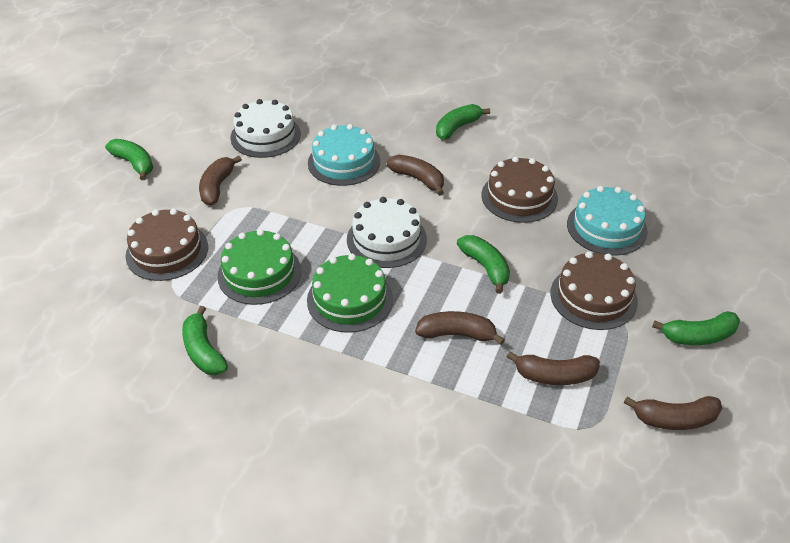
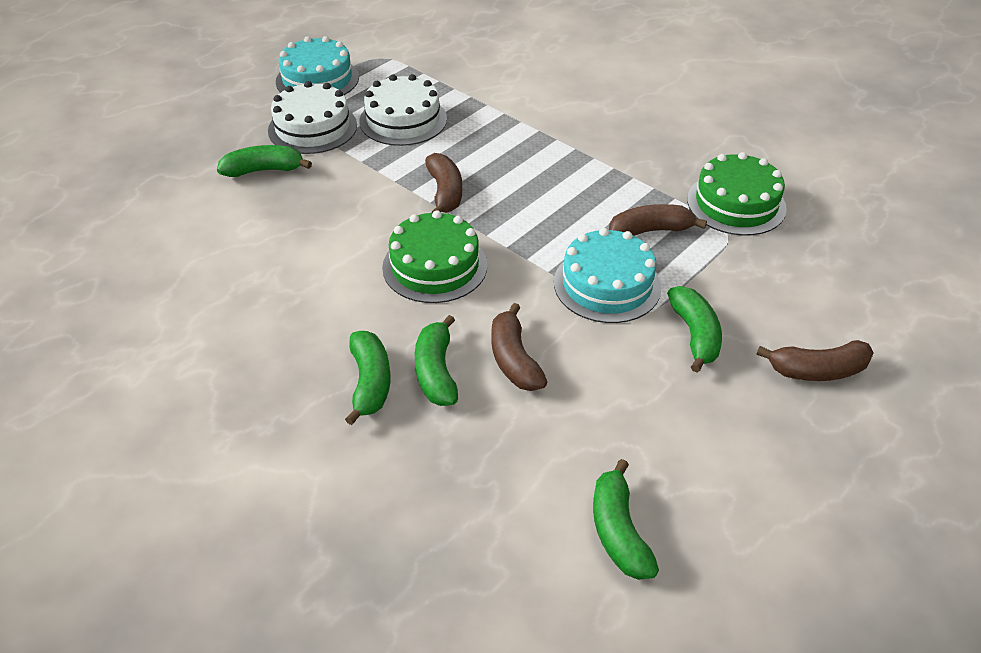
brown banana: [199,155,242,205] [387,155,444,196] [415,311,505,345] [507,351,600,385] [624,396,722,430] = 5 -> [425,153,462,213] [492,303,547,391] [609,204,707,236] [757,340,874,381] = 4
brown cake: [125,209,208,281] [482,156,558,223] [550,251,638,330] = 3 -> none = 0

